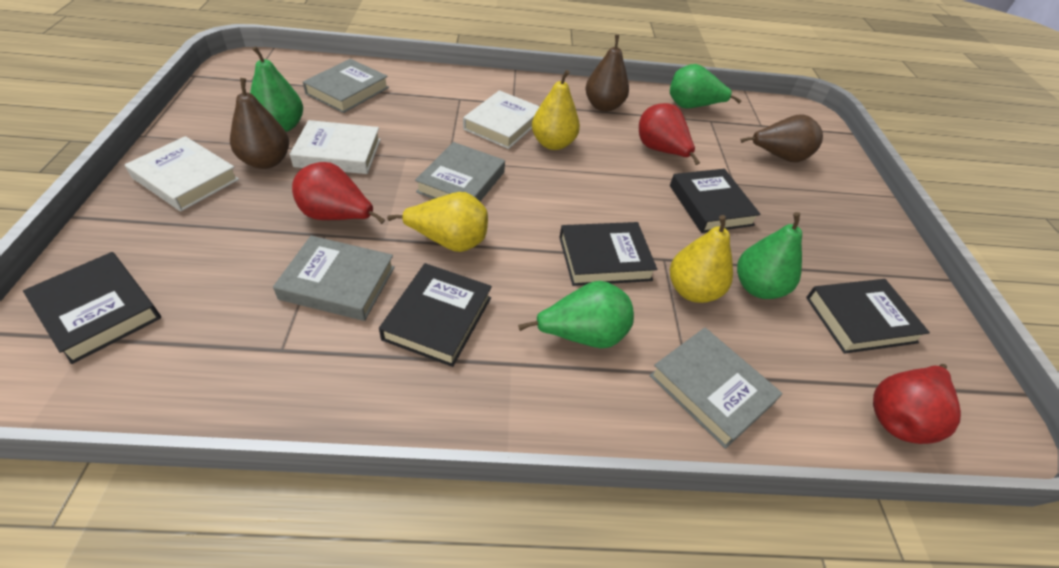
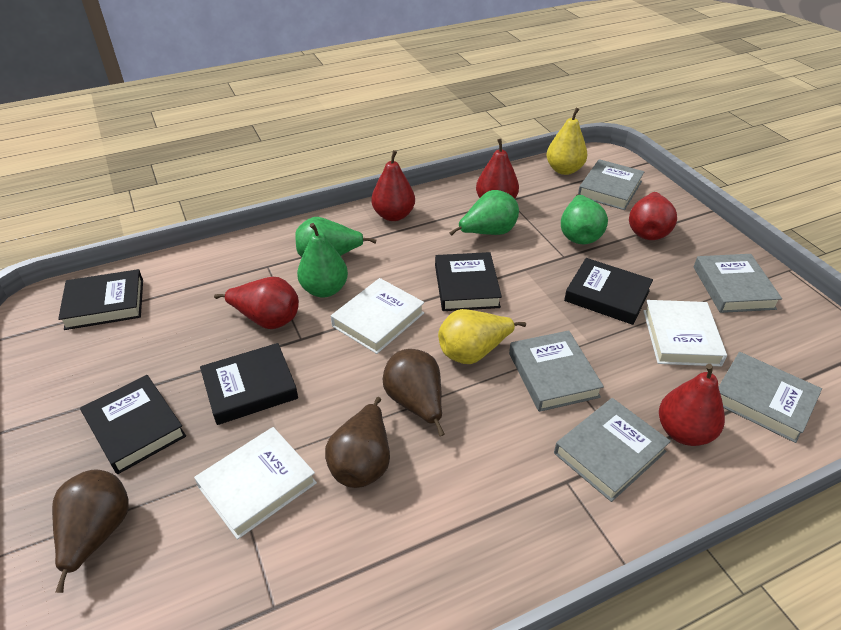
grey book: [273,236,395,321] [303,59,389,113] [415,142,505,201] [649,327,783,449] = 4 -> [509,330,604,412] [554,398,671,502] [578,159,644,210] [694,254,782,313] [719,352,822,443] = 5
red pear: [292,162,385,224] [639,103,700,165] [873,364,961,444] = 3 -> [214,277,299,329] [371,150,415,221] [476,138,519,198] [629,192,677,240] [659,364,725,446] = 5
yellow pear: [387,192,488,252] [532,70,580,150] [670,215,733,303] = 3 -> [438,309,526,364] [546,108,587,175] = 2

